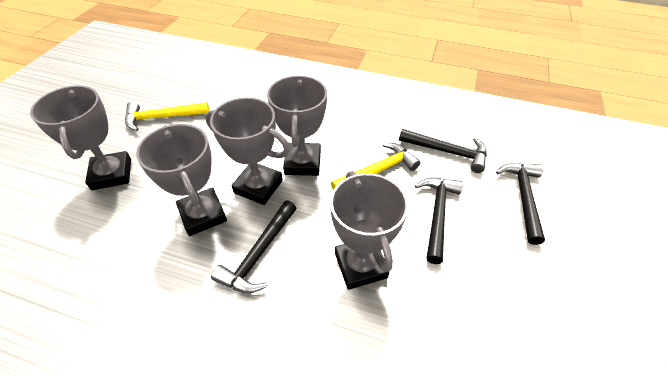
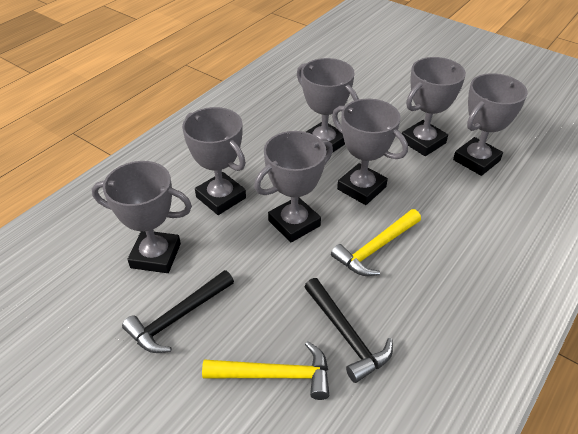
black hammer: [211,200,297,294] [399,129,487,173] [415,177,463,264] [496,163,545,245] = 4 -> [122,270,234,353] [305,278,393,383] = 2
grey trophy: [30,86,131,190] [136,124,227,236] [206,97,290,205] [267,76,327,176] [330,171,408,290] = 5 -> [92,161,192,273] [182,107,246,215] [254,131,333,242] [297,58,359,153] [332,99,408,205] [402,57,466,156] [453,73,528,176] = 7

